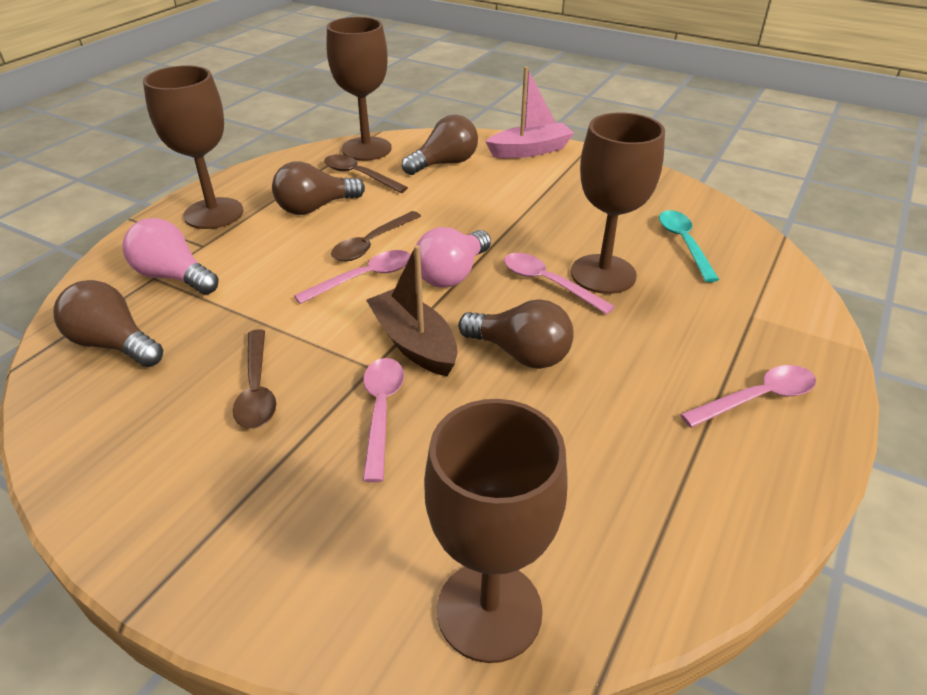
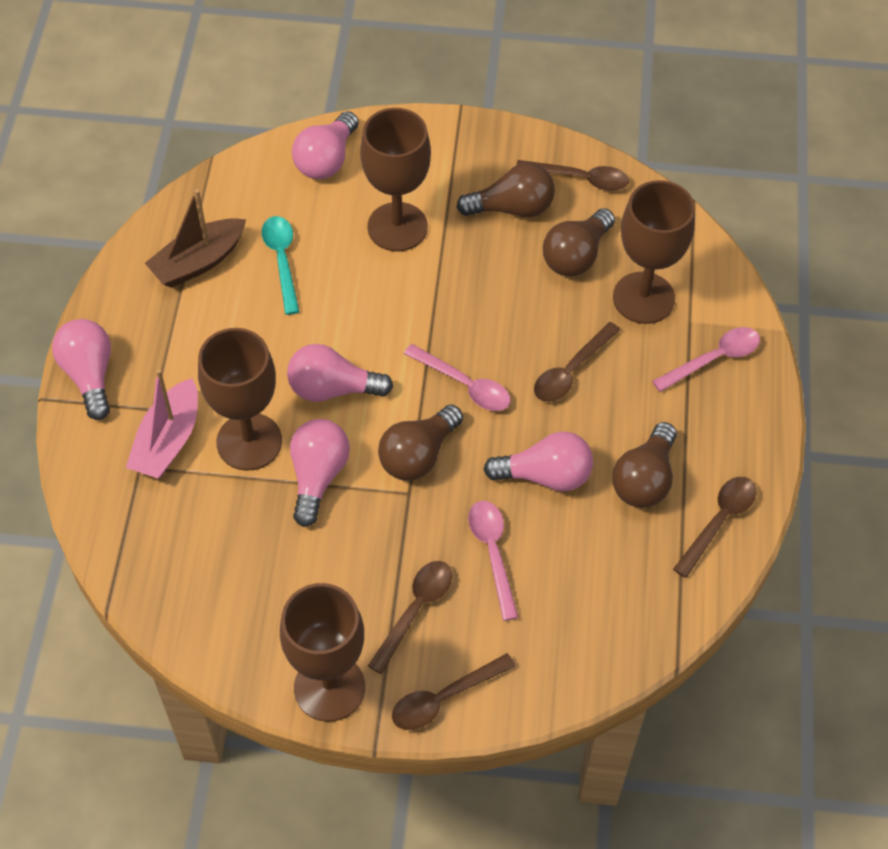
brown spoon: [233,329,276,429] [324,155,408,193] [331,211,421,261] = 3 -> [368,561,452,674] [392,653,515,730] [516,160,629,191] [534,322,620,402] [673,477,756,578] = 5
pink light bulb: [122,218,219,295] [416,227,491,288] = 2 -> [52,319,111,420] [287,344,393,402] [290,419,350,527] [292,111,359,179] [483,432,593,492] = 5
pink spoon: [294,250,411,304] [363,358,404,482] [504,253,615,314] [680,365,816,427] = 4 -> [404,344,510,411] [468,501,519,621] [652,327,760,392] = 3

